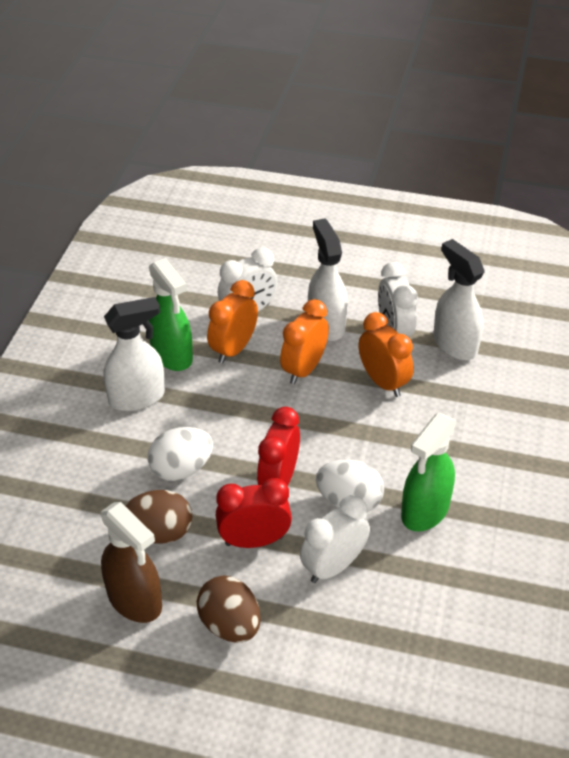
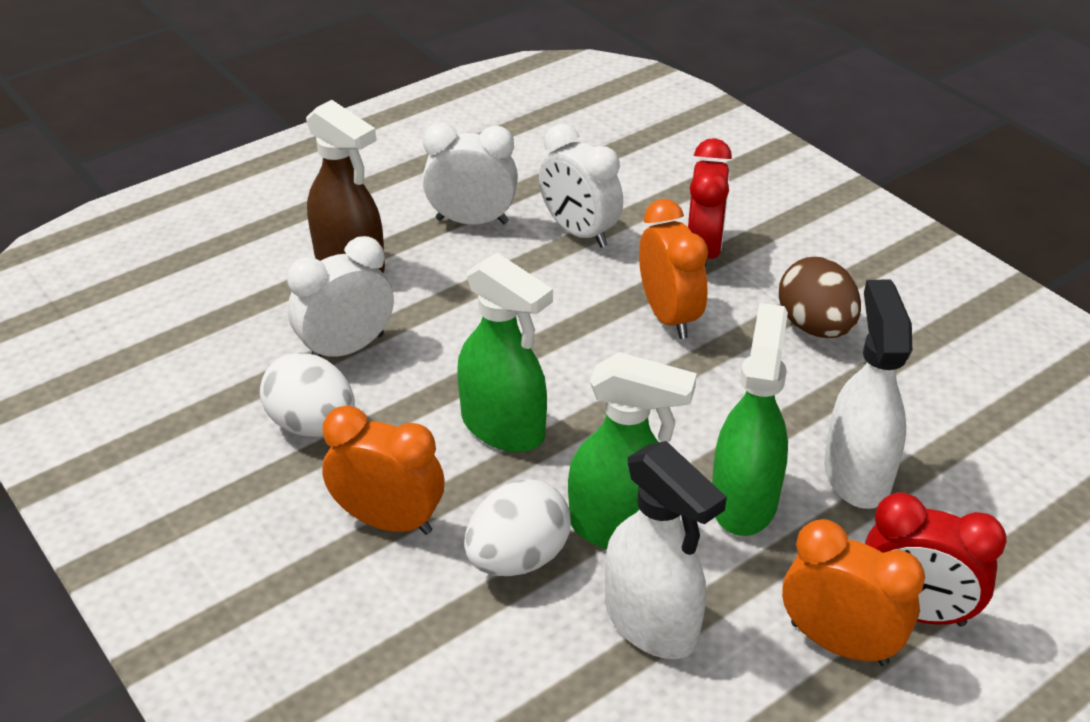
brown egg: [125,490,193,544] [197,576,261,642] = 2 -> [779,257,861,338] = 1
green spray bottle: [148,258,193,371] [401,413,457,532] = 2 -> [457,253,553,452] [568,352,697,550] [712,303,788,536] = 3
white spray bottle: [103,297,165,411] [308,218,348,341] [433,239,485,360] = 3 -> [605,441,727,659] [824,280,912,509] = 2

